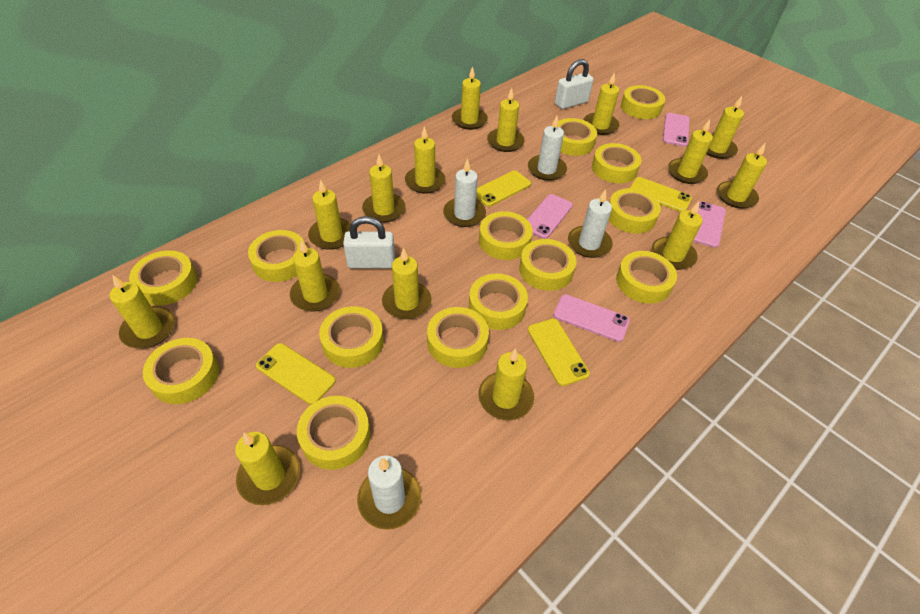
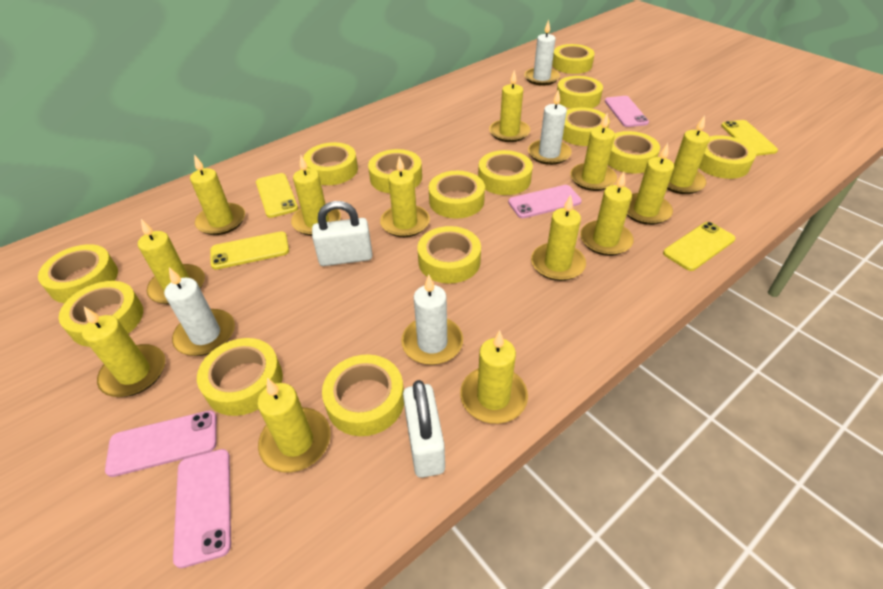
yellow candle: [110,275,175,348] [235,432,300,505] [290,240,340,312] [308,179,351,250] [362,155,405,223] [382,248,432,319] [405,126,446,194] [452,66,488,130] [478,348,534,420] [487,88,525,152] [583,72,619,135] [652,201,703,270] [668,120,713,184] [706,96,744,159] [717,143,767,209] = 15 -> [82,307,165,397] [138,219,205,305] [190,155,245,235] [257,378,331,473] [291,155,341,236] [380,156,430,237] [460,330,528,424] [489,70,530,142] [531,195,586,281] [570,113,617,191] [580,172,634,256] [627,143,674,225] [667,115,710,194] = 13

